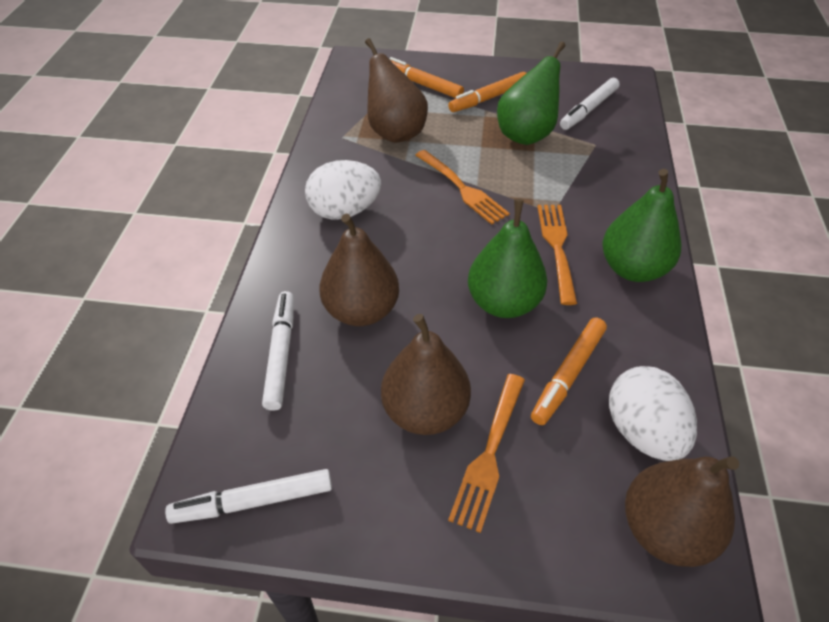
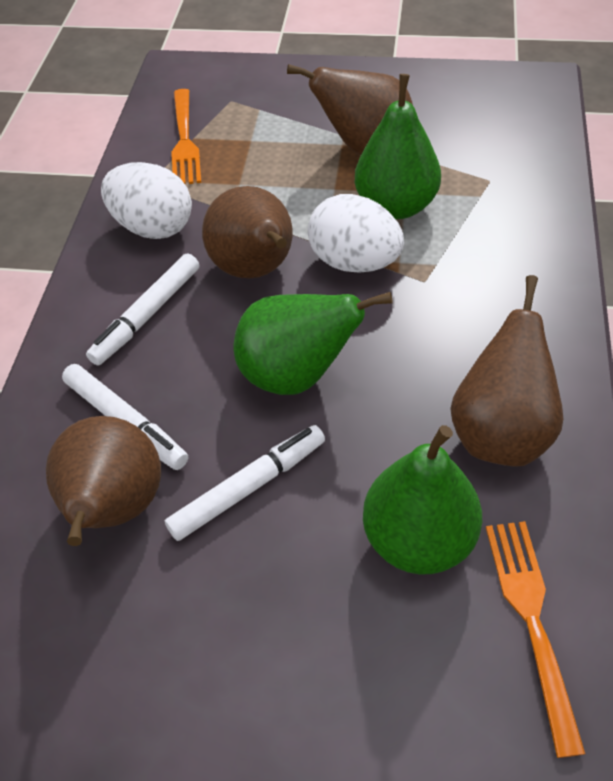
orange fork: [415,150,510,225] [448,374,525,533] [537,205,577,305] = 3 -> [171,89,201,185] [486,521,586,758] = 2
orange marker: [389,57,464,98] [448,72,526,112] [531,318,607,425] = 3 -> none = 0

